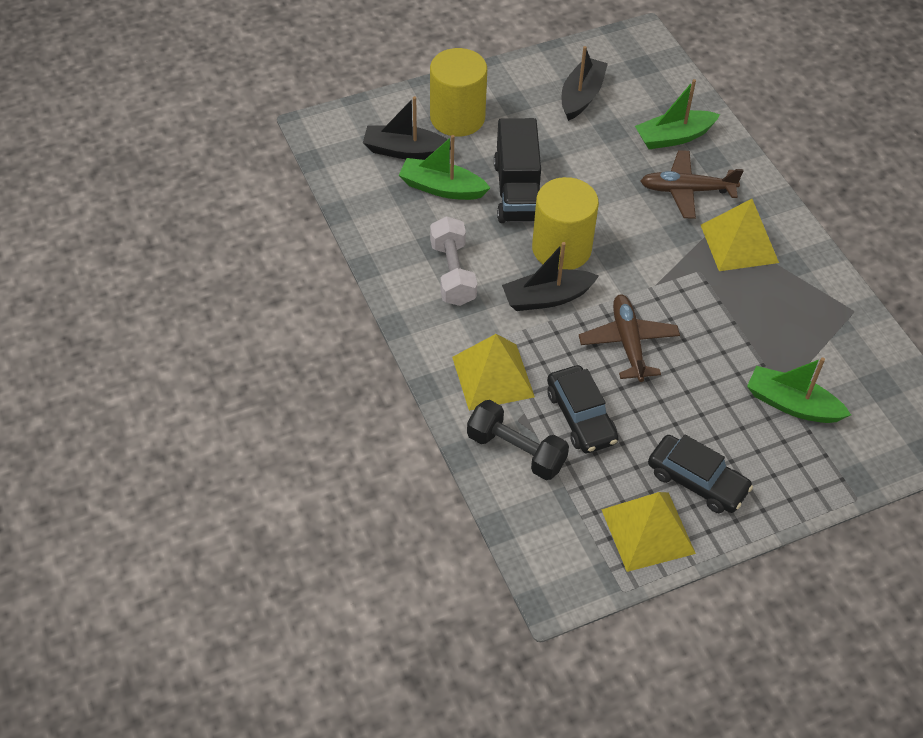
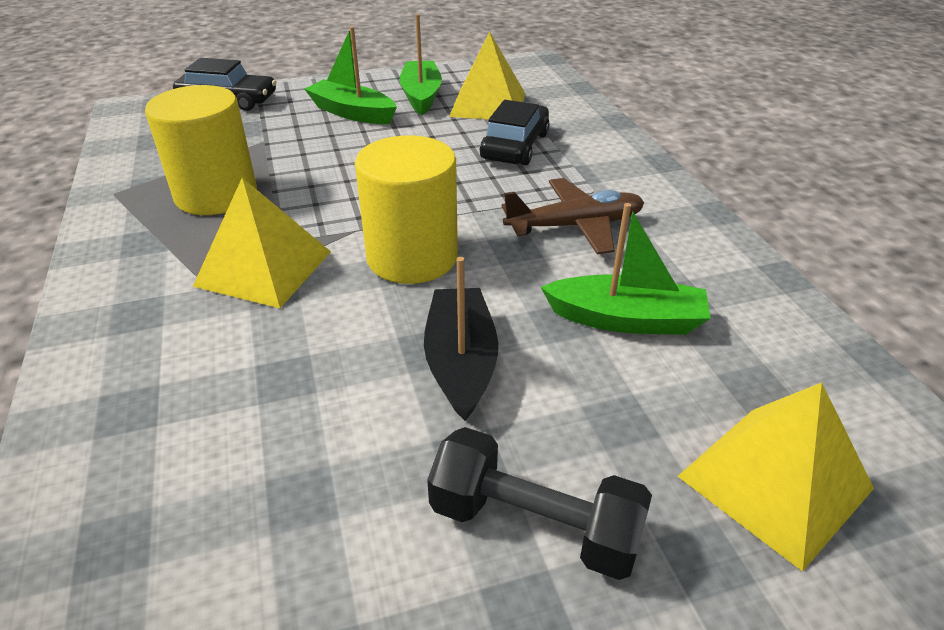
black boat: [363,96,451,160] [502,242,599,311] [562,46,608,121] = 3 -> [424,257,498,421] = 1
black truck: [494,118,541,223] = 1 -> none = 0
brown plane: [579,294,680,382] [641,150,744,219] = 2 -> [502,178,644,254] = 1
white dumbbell: [430,216,477,306] = 1 -> none = 0

